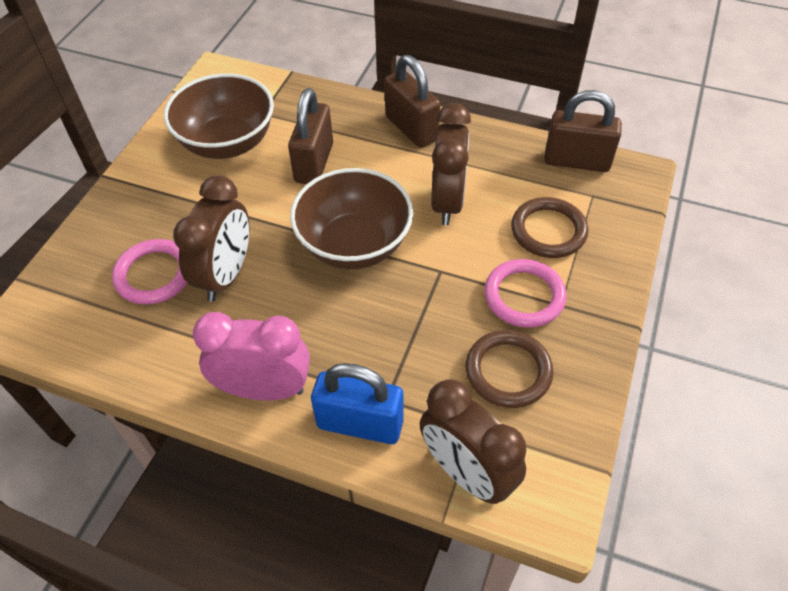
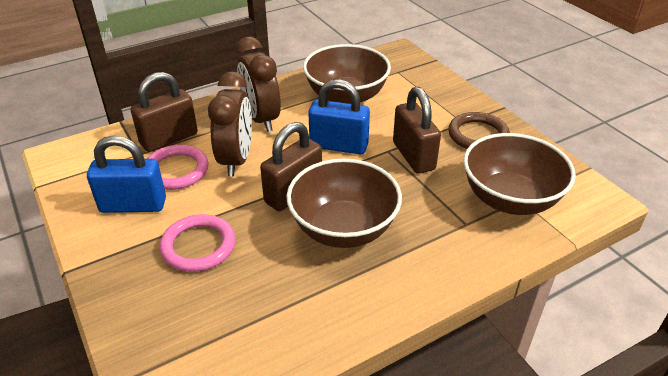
blue padlock: [311,363,404,444] = 1 -> [87,136,166,213] [308,79,370,154] = 2
brown bowl: [164,73,274,159] [290,168,413,269] = 2 -> [286,159,402,248] [303,44,391,104] [463,133,576,215] = 3
brown clock: [173,175,250,302] [420,379,526,504] [431,103,471,225] = 3 -> [208,71,252,176] [236,37,281,132] = 2
brown ring: [466,330,553,408] [511,197,588,258] = 2 -> [448,112,510,149] = 1
pink clock: [193,312,310,400] = 1 -> none = 0

